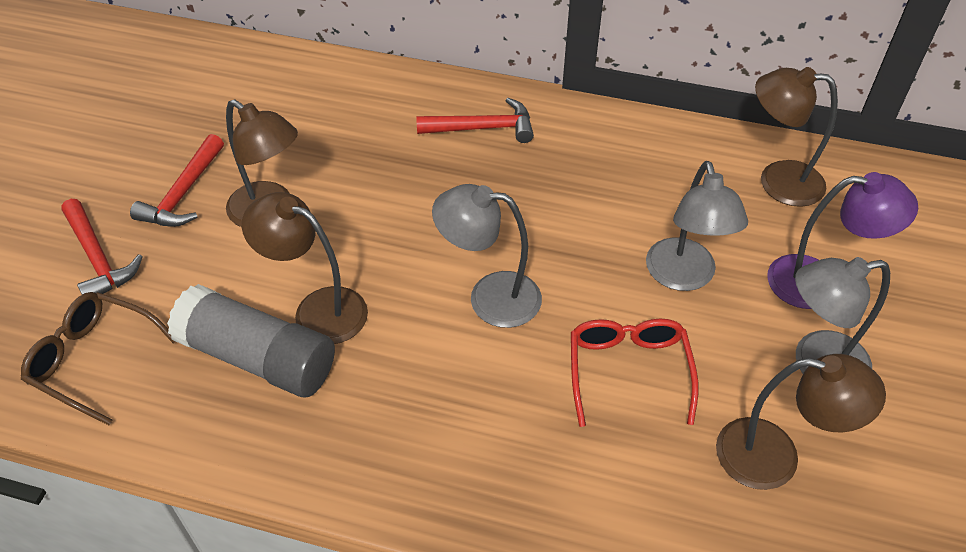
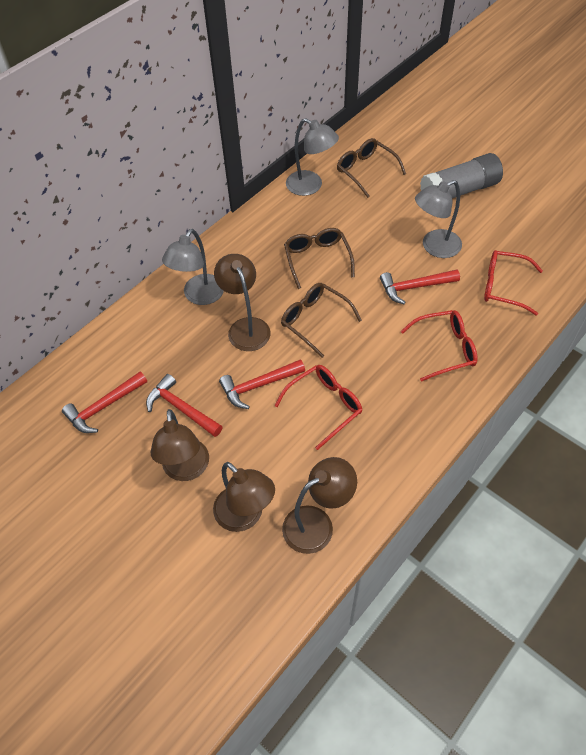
brown glasses: [21,292,176,425] = 1 -> [281,283,362,358] [284,228,355,289] [337,138,406,198] = 3
purple lamp: [767,172,918,309] = 1 -> none = 0
red glasses: [571,319,699,427] = 1 -> [274,365,363,450] [401,310,478,382] [484,250,543,316] = 3
red hammer: [61,199,143,295] [130,134,224,227] [416,98,534,143] = 3 -> [62,371,147,433] [146,374,223,437] [219,359,305,409] [380,269,460,304] = 4

